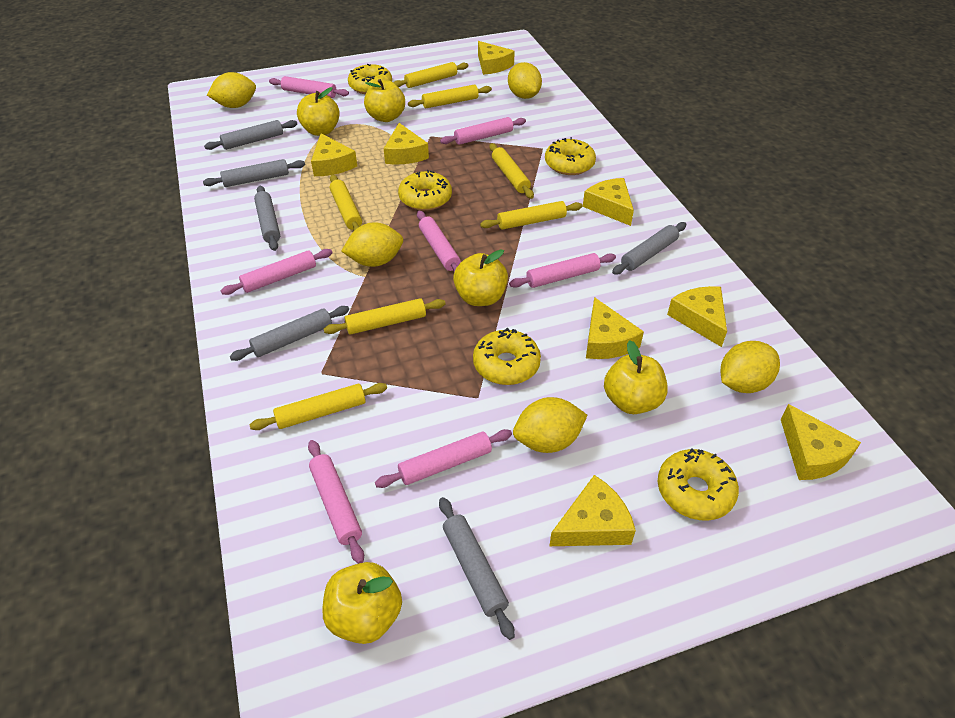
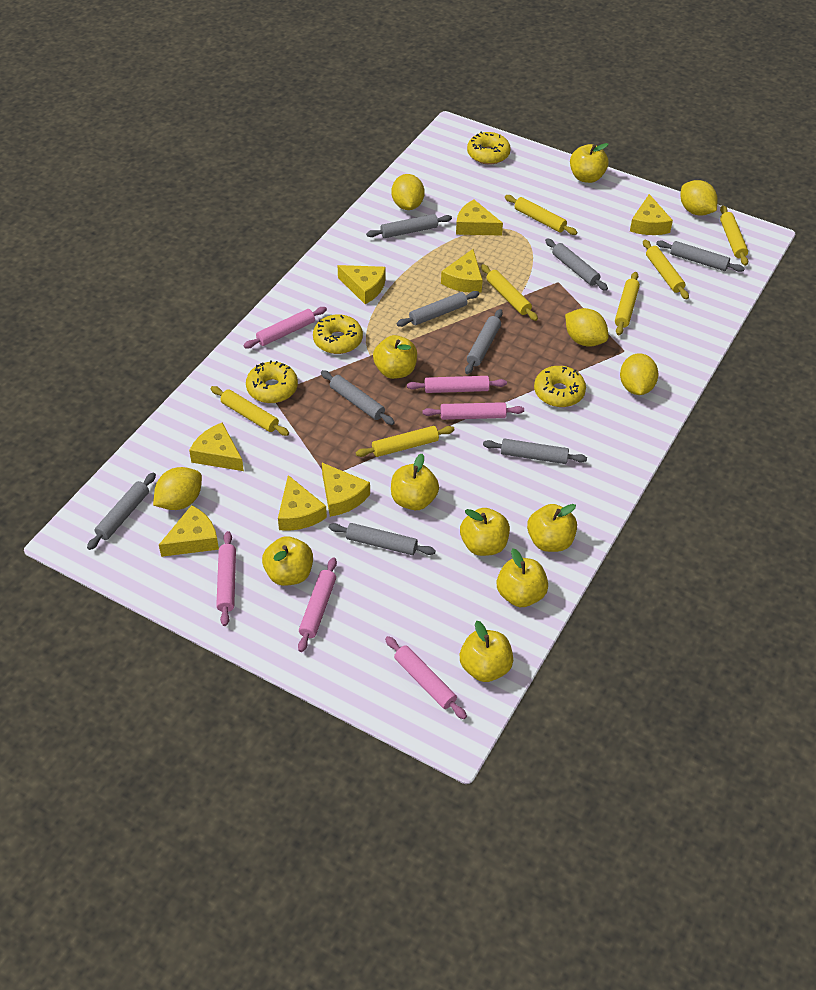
grey rolling pin: [203,159,305,187] [204,120,297,150] [230,306,349,361] [254,186,280,251] [439,497,515,640] [612,222,686,275] = 6 -> [87,473,156,550] [321,370,395,425] [329,523,436,555] [366,214,452,238] [397,291,479,327] [465,309,503,374] [483,439,587,464] [545,238,608,291] [656,240,745,272] = 9
pink rolling pin: [221,249,333,295] [269,76,349,98] [308,440,364,564] [375,429,512,488] [417,211,461,272] [440,117,526,145] [509,253,616,288] = 7 -> [216,531,236,626] [243,307,327,348] [298,557,337,652] [385,636,467,719] [407,376,507,393] [422,402,524,420] = 6
yellow apple: [297,87,340,136] [322,562,402,644] [364,79,405,122] [453,249,508,306] [604,340,667,414] = 5 -> [262,536,313,586] [373,335,417,379] [391,454,439,510] [460,508,510,556] [460,621,513,682] [497,548,548,607] [527,504,577,552] [570,143,609,183] = 8
yellow donut: [348,64,392,94] [398,170,452,211] [473,328,541,385] [545,137,596,175] [658,448,739,520] = 5 -> [246,360,298,403] [313,314,363,354] [467,132,511,165] [534,366,586,407] = 4

